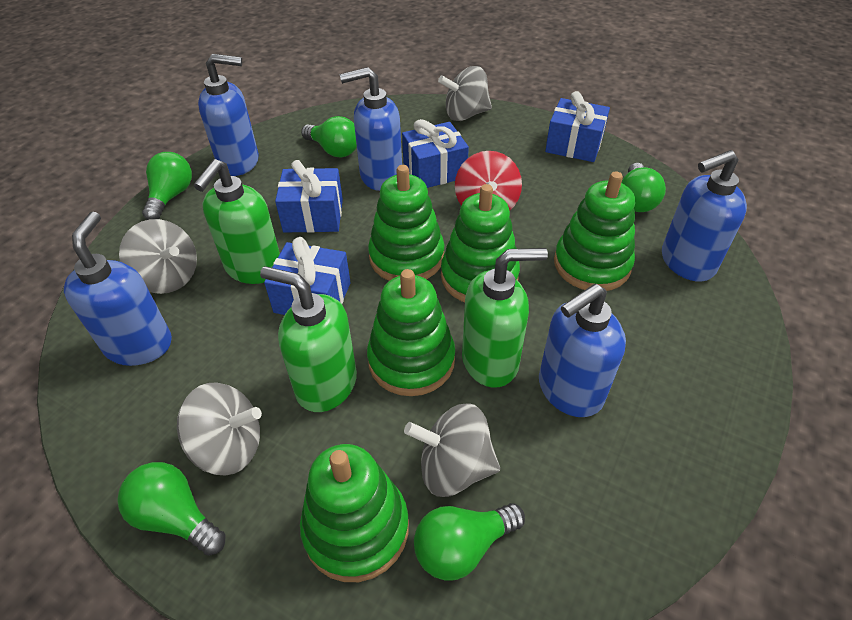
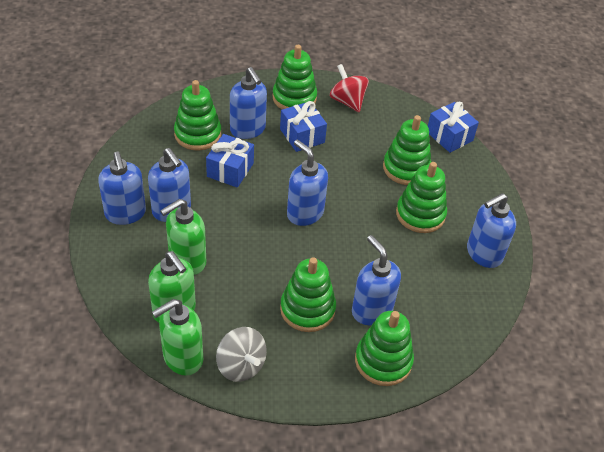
blue gift: [264,237,351,315] [275,160,343,233] [402,119,469,188] [545,91,610,162] = 4 -> [206,134,254,188] [280,101,327,152] [428,102,479,153] = 3
blue soap dispenser: [64,212,172,366] [198,54,259,176] [340,67,402,191] [539,284,626,417] [662,150,747,282] = 5 -> [98,152,146,225] [148,148,191,222] [230,67,267,139] [287,139,328,226] [352,235,401,325] [467,193,516,268] = 6
green light bulb: [117,462,226,556] [142,152,192,220] [301,116,357,158] [414,503,525,581] [621,163,666,212] = 5 -> none = 0
green stacking toy: [300,444,409,582] [367,269,455,396] [368,165,444,281] [441,184,520,302] [554,171,635,291] = 5 -> [174,80,221,150] [273,45,317,109] [280,257,336,332] [355,311,414,386] [383,115,431,185] [396,162,447,233] = 6
grey spinning top: [119,219,197,294] [177,383,262,476] [404,403,500,497] [438,66,492,121] = 4 -> [216,327,267,382] = 1

